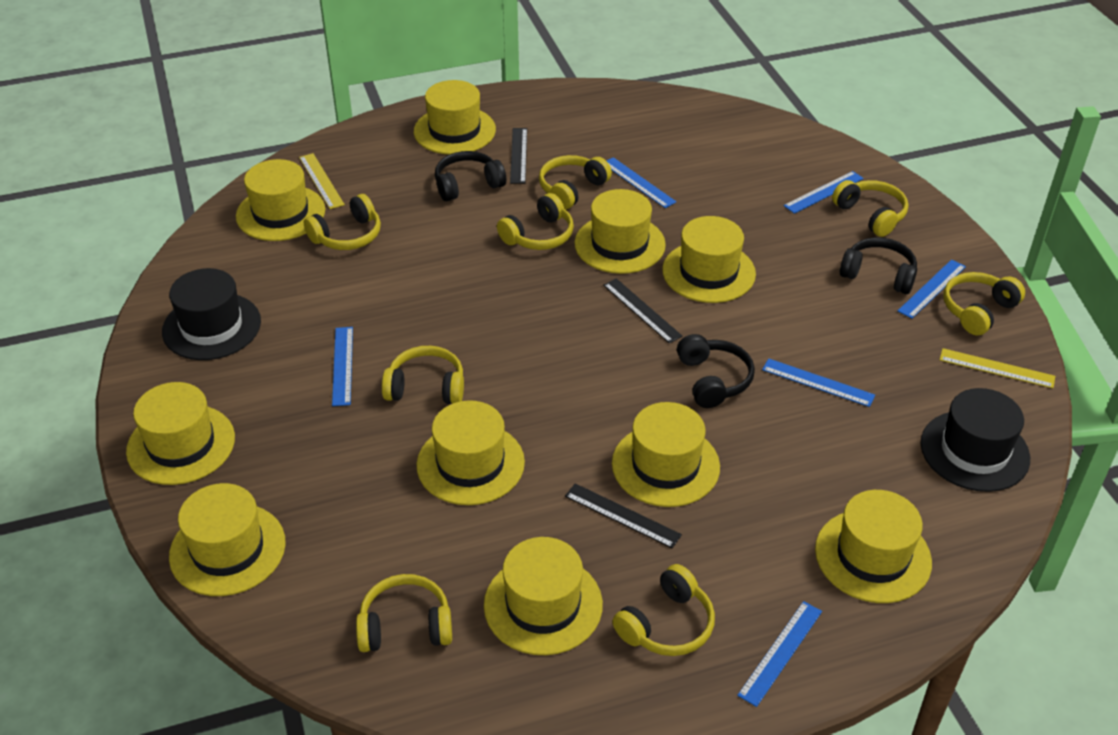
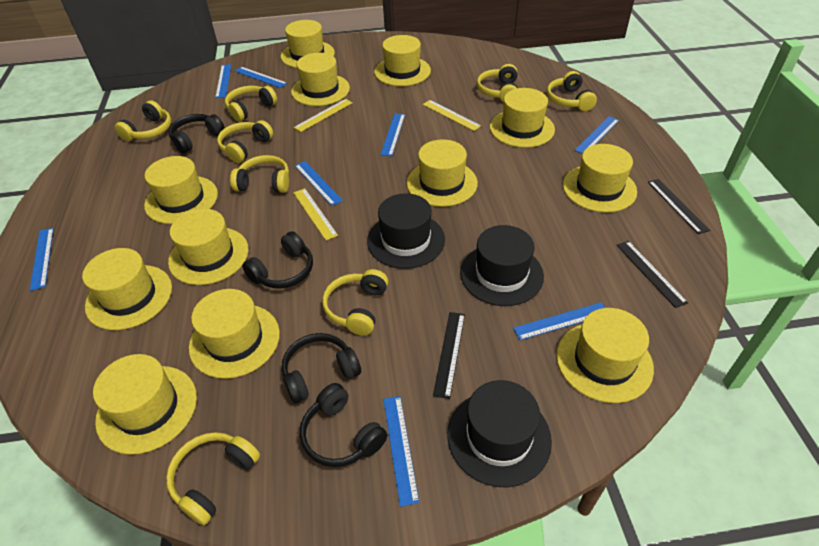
black hat: [162,268,261,360] [921,388,1030,492] = 2 -> [367,193,445,269] [448,380,552,488] [460,225,544,306] = 3
black headphones: [435,151,506,201] [677,334,755,408] [840,237,917,294] = 3 -> [168,114,225,153] [242,231,313,289] [282,333,361,403] [300,383,387,467] = 4
blue ruler: [332,327,353,406] [607,157,677,208] [737,601,822,707] [762,358,875,407] [784,171,864,214] [898,259,966,319] = 6 -> [30,228,54,291] [215,64,231,98] [235,67,287,88] [295,161,343,206] [381,113,405,156] [383,396,419,507] [513,303,605,340] [574,116,619,154] = 8
yellow hat: [126,382,235,485] [169,483,286,596] [236,159,325,241] [414,80,496,155] [416,400,525,505] [484,537,603,655] [574,189,666,274] [612,402,720,507] [662,216,756,303] [815,490,932,603] = 10 -> [82,248,172,330] [93,354,197,455] [144,156,218,224] [168,209,249,285] [189,289,280,379] [281,20,335,68] [291,53,350,106] [374,35,431,86] [407,139,478,207] [490,88,555,148] [556,308,654,403] [563,144,637,213] = 12
yellow ruler: [299,153,345,209] [940,348,1055,388] = 2 -> [293,188,338,240] [294,99,353,132] [423,100,481,131] = 3

